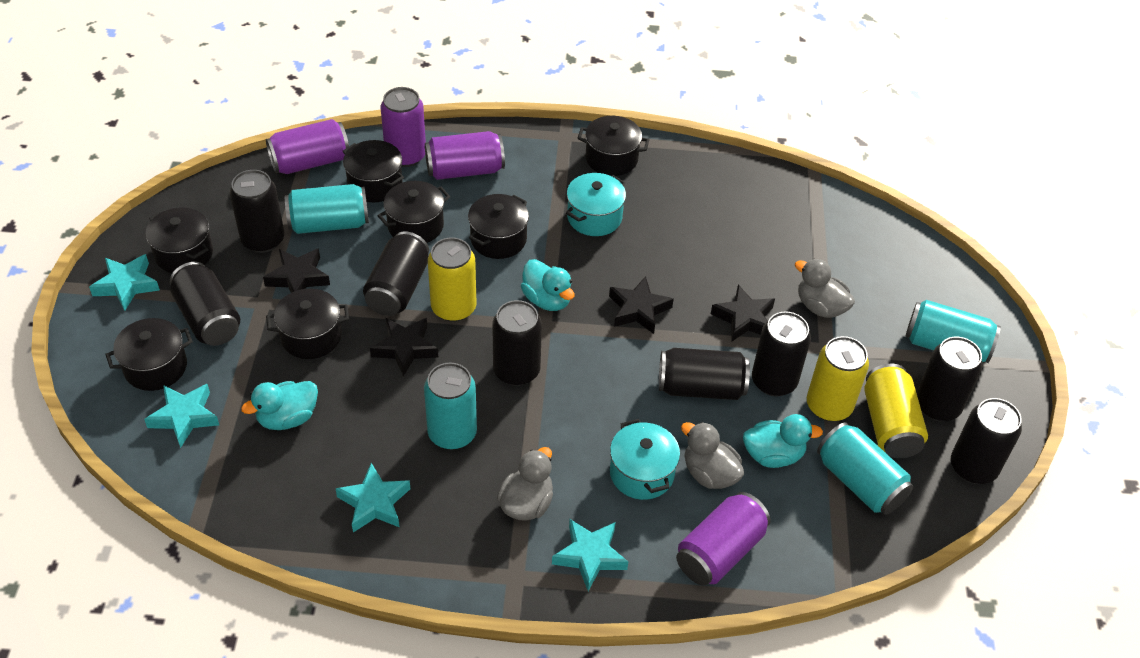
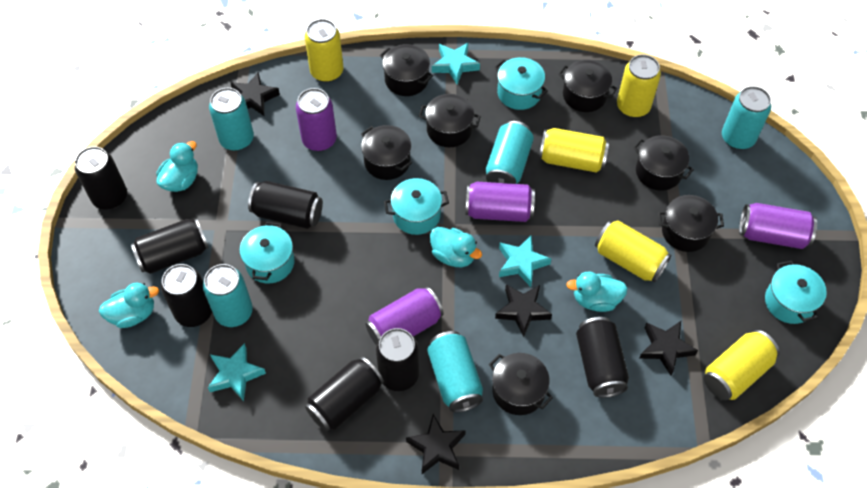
black can: [170,262,240,346] [230,170,285,253] [363,231,429,316] [492,300,542,386] [659,348,750,400] [752,311,811,396] [917,337,983,421] [951,398,1022,484] = 8 -> [75,146,127,210] [131,219,209,274] [161,264,212,327] [248,181,323,229] [305,357,384,431] [376,328,419,391] [576,317,629,398] = 7
grey duck: [497,447,553,521] [681,422,744,489] [795,259,855,318] = 3 -> none = 0
turquoise can: [285,184,369,234] [424,363,477,450] [817,422,913,515] [905,300,1001,363] = 4 -> [203,264,253,327] [209,88,254,151] [427,331,483,412] [486,121,534,184] [722,86,771,149] = 5
turquoise duck: [241,381,318,430] [521,259,575,311] [743,414,823,468] = 3 -> [99,283,159,328] [156,141,198,192] [430,227,482,267] [566,271,628,312] = 4
turquoise pot: [566,173,626,236] [610,419,680,500] = 2 -> [239,222,295,283] [384,178,449,235] [495,57,548,110] [765,261,827,324] = 4
turquoise star: [89,254,160,311] [144,384,219,448] [336,463,411,533] [552,519,628,591] = 4 -> [208,343,266,401] [432,43,480,84] [499,235,551,287] = 3
yellow can: [428,238,476,322] [807,336,869,422] [864,364,928,458] = 3 -> [305,19,344,82] [539,128,609,173] [595,220,671,283] [617,55,661,118] [704,330,780,401] = 5

